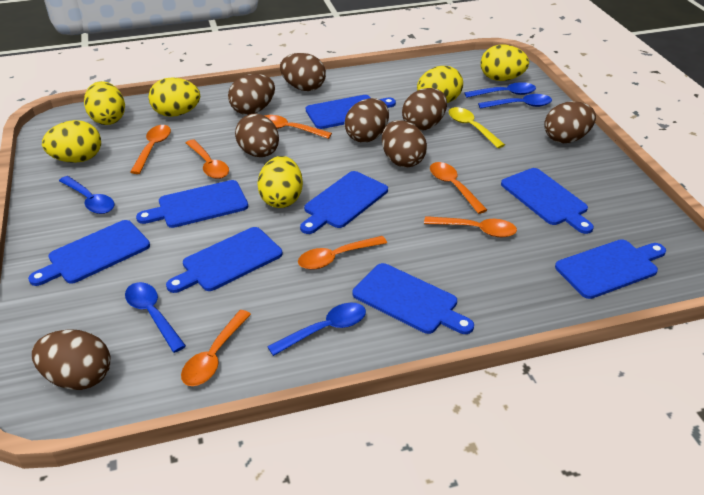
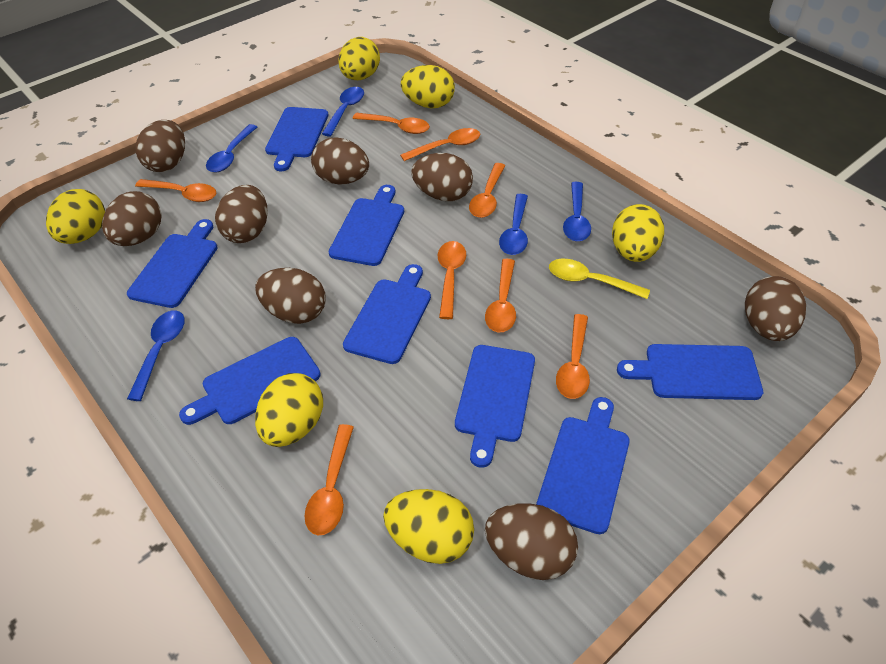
orange spoon: [130,125,171,174] [181,310,251,386] [186,139,229,179] [264,115,332,139] [298,236,387,270] [424,216,517,238] [430,162,487,214] = 7 -> [135,179,216,202] [304,424,354,536] [352,113,430,134] [400,128,480,161] [438,241,466,319] [469,163,505,218] [485,259,516,332] [556,314,590,399] = 8

